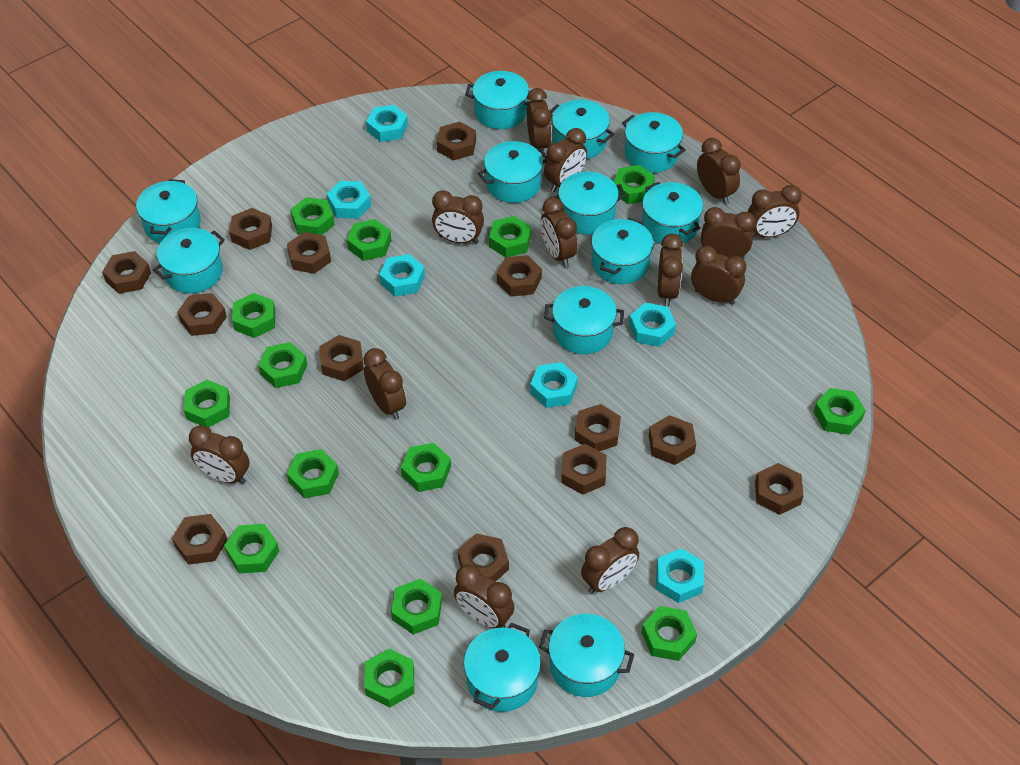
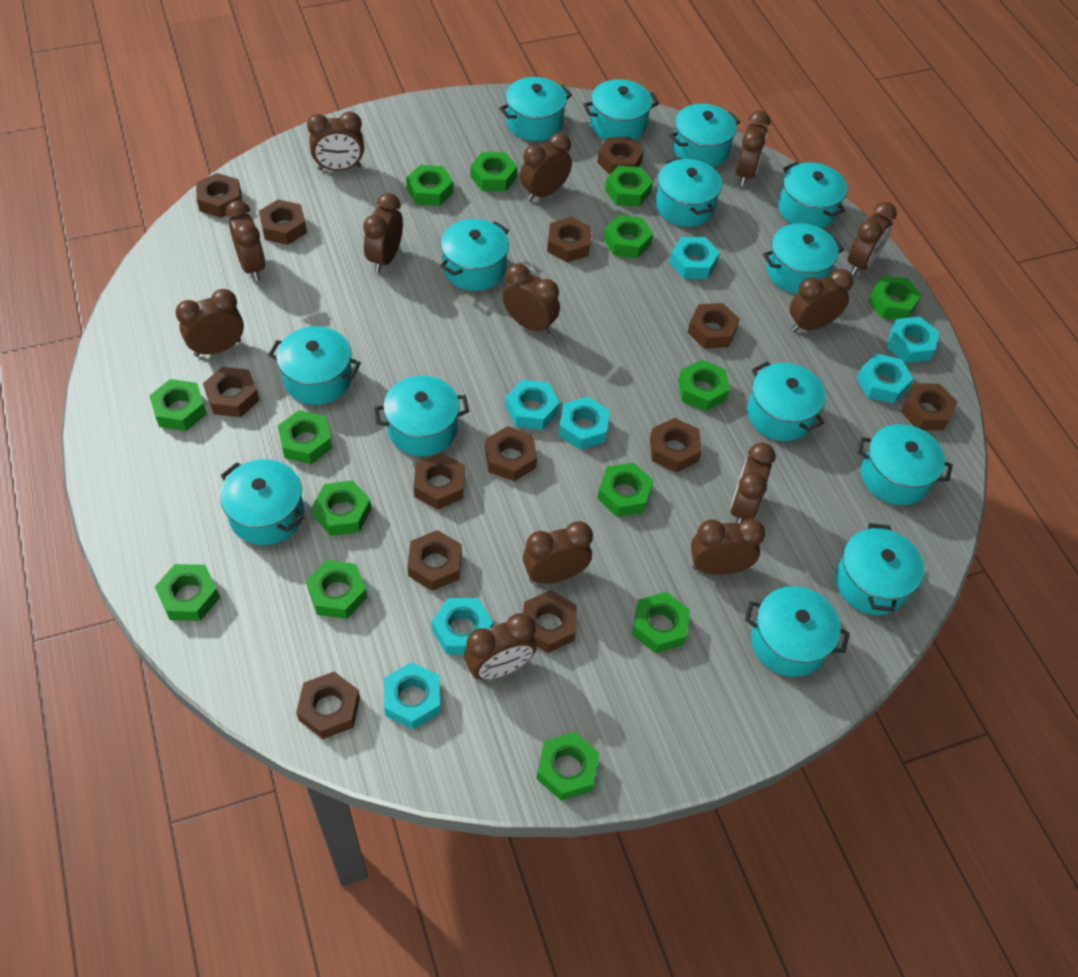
turquoise nut: [327,181,371,219] [366,105,408,142] [379,254,425,297] [530,362,578,408] [629,302,676,347] [656,548,704,603] = 6 -> [384,662,441,729] [432,598,493,655] [505,379,560,430] [559,397,610,450] [669,237,720,279] [857,354,913,404] [887,316,939,363] = 7
turquoise pot: [136,179,201,243] [153,228,225,293] [464,623,541,712] [465,71,533,129] [478,141,548,203] [539,614,634,697] [544,286,624,354] [550,100,614,159] [551,172,626,235] [591,218,654,284] [622,112,686,173] [642,182,703,244] = 12 -> [220,459,304,545] [268,326,361,405] [374,376,469,456] [440,219,509,291] [499,77,572,141] [583,79,659,141] [655,158,722,227] [669,104,740,167] [745,586,850,677] [747,362,826,441] [763,223,844,294] [778,162,847,229] [835,523,924,615] [857,424,953,505] = 14

